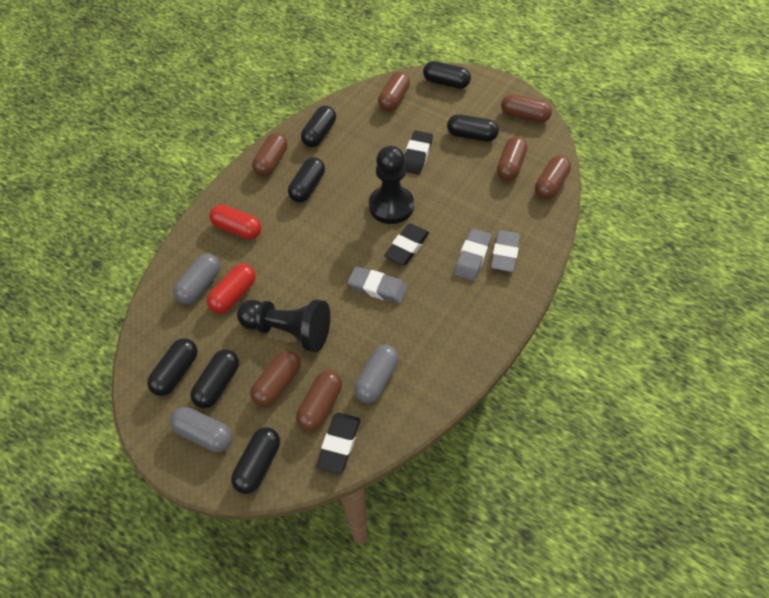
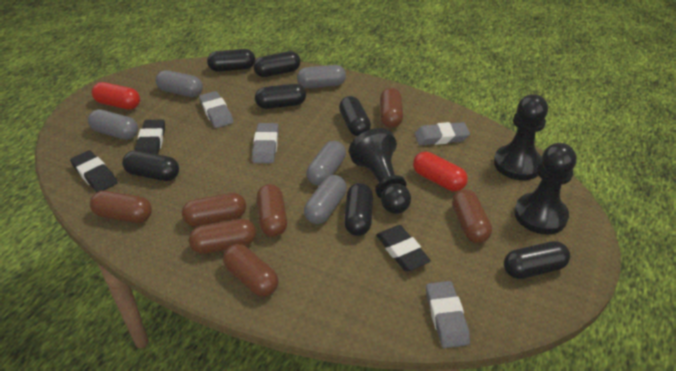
black pawn: [237,299,330,353] [369,146,414,224] = 2 -> [349,128,411,214] [494,94,548,180] [514,143,576,234] = 3
grey capsule: [170,407,233,452] [173,254,220,304] [354,345,399,403] = 3 -> [88,109,138,140] [156,70,203,97] [297,65,346,88] [304,175,347,224] [307,141,346,186] = 5
grey eraser: [347,267,407,304] [454,229,492,281] [491,230,520,272] = 3 -> [199,91,234,128] [252,123,278,163] [414,122,470,145] [426,281,470,348] = 4

